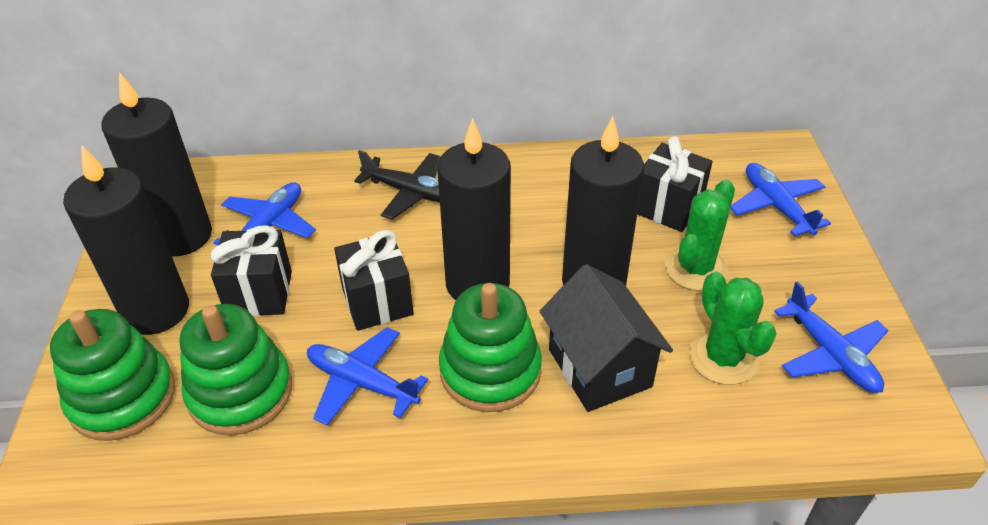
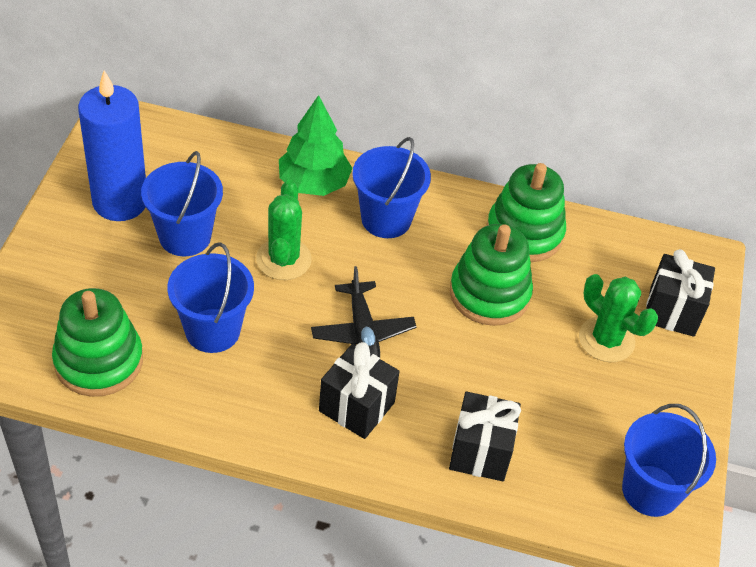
black candle: [63,145,189,335] [101,72,212,256] [438,118,511,300] [562,116,644,286] = 4 -> none = 0
black house: [540,264,673,412] = 1 -> none = 0
blue bucket: none = 0 -> [141,151,223,256] [167,242,254,353] [352,137,431,238] [622,404,716,517] = 4
blue candle: none = 0 -> [78,70,146,221] = 1
blue plane: [213,182,316,245] [307,327,428,426] [730,163,831,236] [774,281,889,393] = 4 -> none = 0
green tree: none = 0 -> [279,95,353,196] = 1

